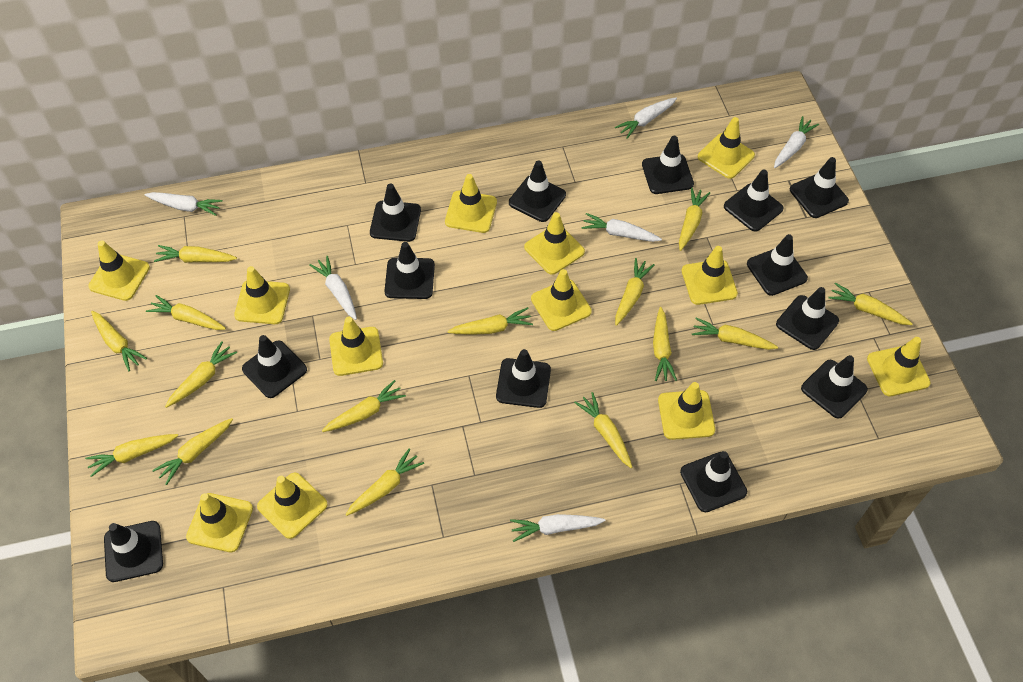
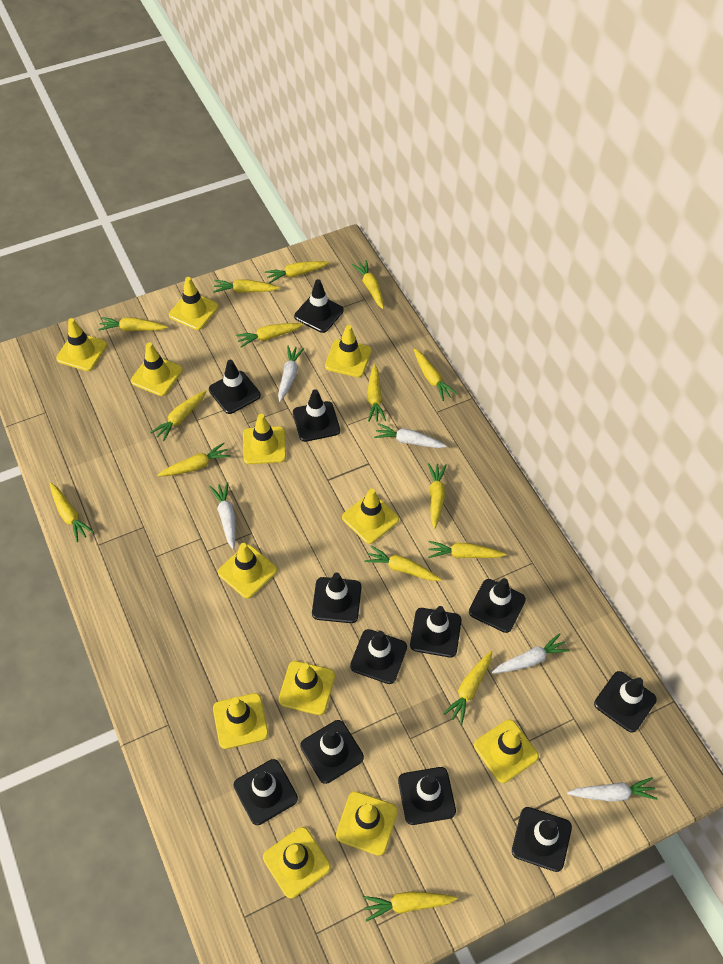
black traffic cone: [104,521,163,582] [242,335,307,398] [370,184,421,242] [384,242,435,299] [496,349,551,408] [509,160,566,222] [642,136,694,194] [680,451,747,512] [724,169,784,232] [747,234,808,296] [776,287,839,350] [790,157,849,218] [801,355,868,419] = 13 -> [209,360,261,414] [233,759,298,825] [293,389,340,442] [294,279,344,333] [300,720,364,784] [312,573,361,623] [350,629,407,684] [398,767,456,825] [410,606,461,658] [469,578,526,633] [512,807,572,872] [594,671,657,733] = 12
white carrot: [145,192,223,216] [309,256,357,320] [510,514,605,542] [581,213,662,242] [615,98,677,139] [774,116,819,168] = 6 -> [210,482,236,549] [278,346,304,402] [374,423,447,448] [492,633,570,673] [567,777,658,802] = 5

